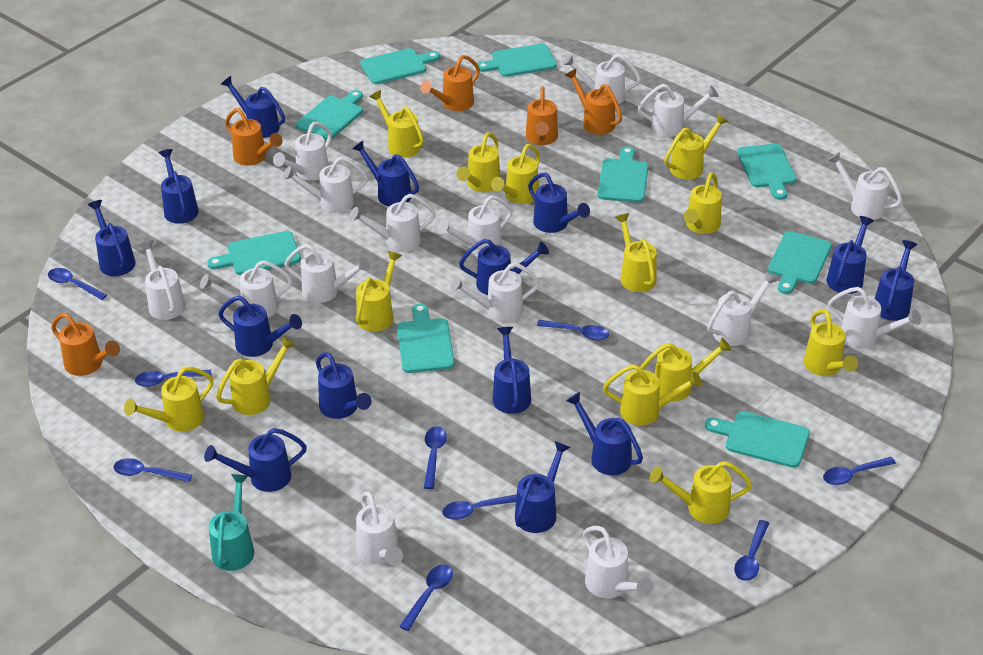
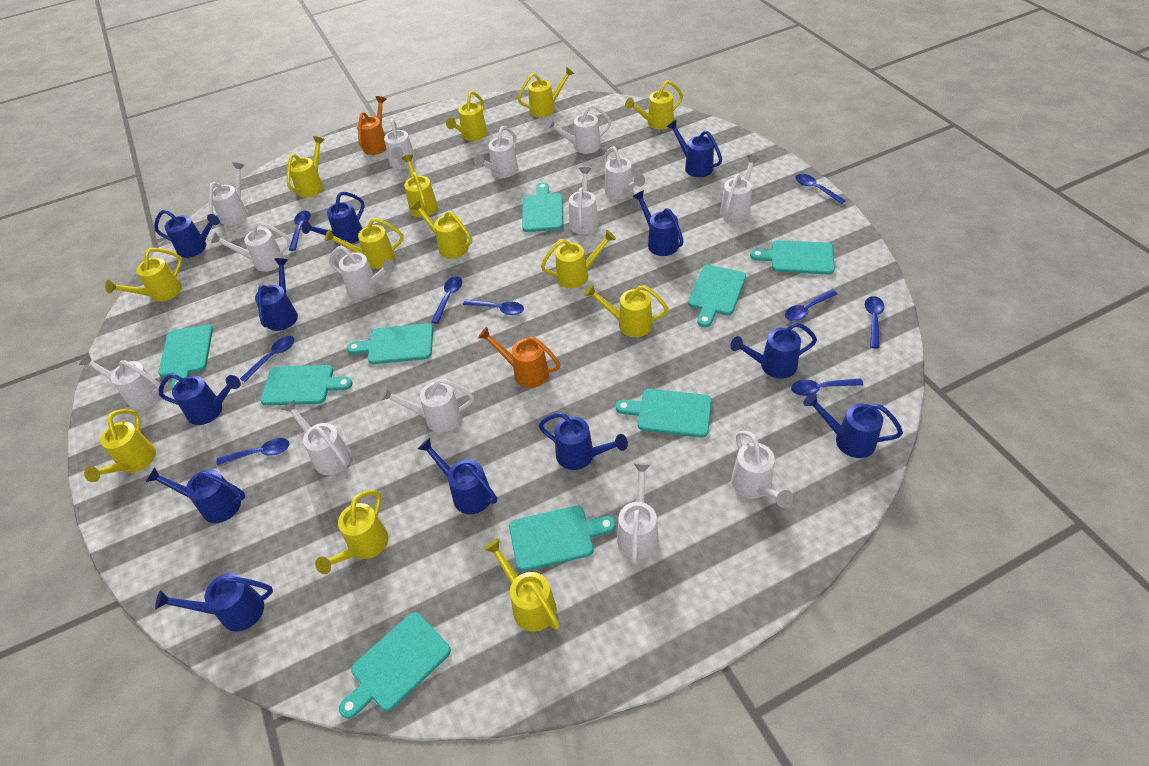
blue watering can: [88,200,135,276] [159,149,199,224] [204,428,307,492] [218,296,302,357] [221,76,285,138] [316,352,372,419] [352,141,419,206] [459,239,549,295] [493,327,531,414] [515,441,570,533] [528,173,590,233] [566,392,643,475] [827,216,874,294] [875,240,917,321] = 14 -> [146,467,246,523] [154,210,220,258] [155,573,273,632] [158,374,241,425] [255,258,298,331] [302,192,365,244] [418,438,497,514] [539,412,628,470] [632,190,684,256] [667,120,722,177] [730,322,817,379] [803,392,903,458] = 12
orange watering can: [51,313,120,376] [225,108,282,166] [420,55,480,111] [526,86,558,145] [565,69,622,135] = 5 -> [357,96,386,155] [478,327,561,388] = 2
turquoise watering can: [209,474,254,571] = 1 -> none = 0
white watering can: [139,240,186,320] [200,260,292,318] [273,122,332,181] [283,157,368,213] [284,244,370,303] [349,194,436,252] [356,491,403,565] [437,195,513,254] [450,262,540,322] [563,54,641,105] [583,526,653,598] [638,84,719,137] [707,272,778,346] [828,152,902,220] [828,287,921,349] = 15 -> [79,353,161,410] [209,162,248,226] [211,222,291,272] [281,400,351,475] [329,246,395,297] [380,378,474,432] [384,119,416,169] [474,126,518,178] [546,105,612,154] [569,167,599,234] [604,146,645,199] [617,463,659,564] [720,155,759,222] [731,431,793,508] = 14

